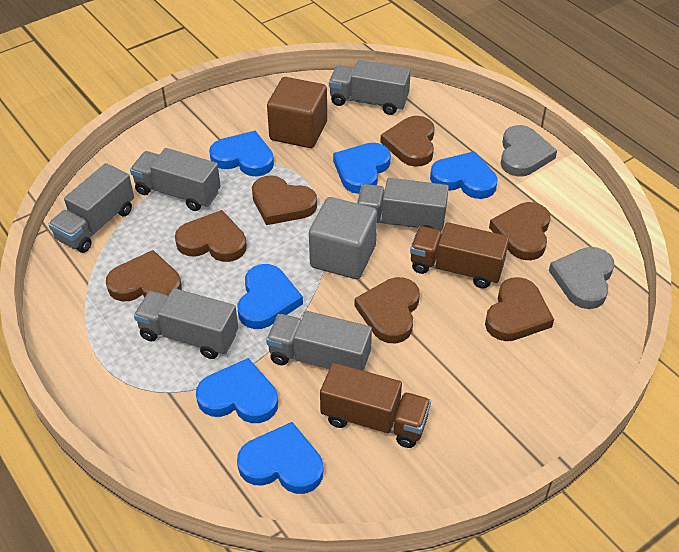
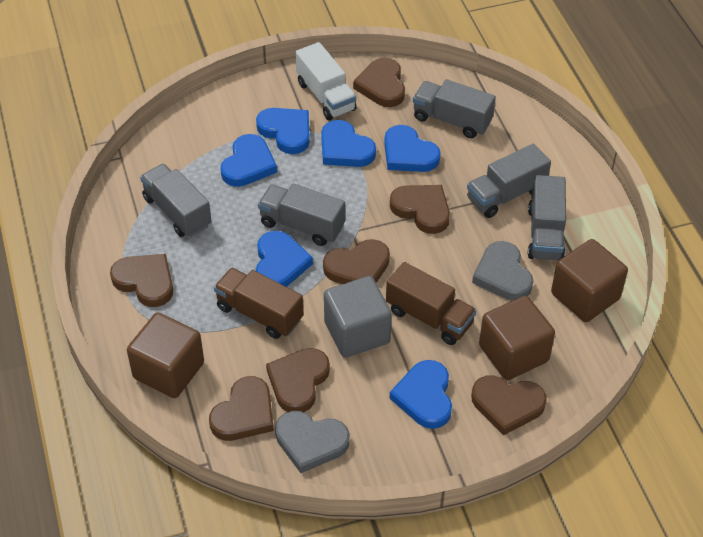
brown cube: [267,77,327,148] = 1 -> [127,312,204,398] [479,296,555,380] [551,239,628,322] = 3
grey truck: [48,163,134,253] [130,148,221,211] [134,288,238,359] [266,311,372,371] [329,60,411,115] [357,178,449,231] = 6 -> [140,164,212,237] [258,183,345,246] [413,79,496,138] [467,144,551,218] [528,175,566,261] = 5
white truck: none = 0 -> [295,42,357,120] = 1

